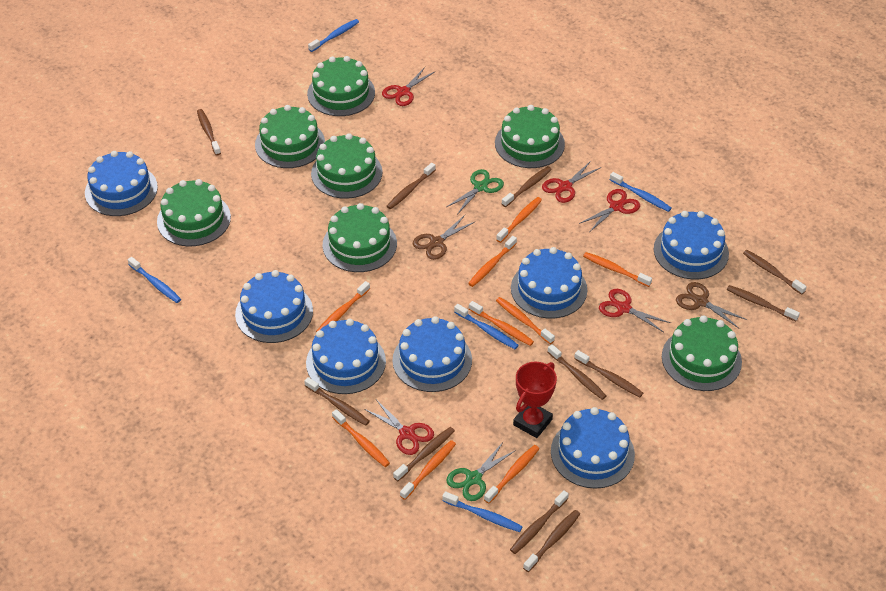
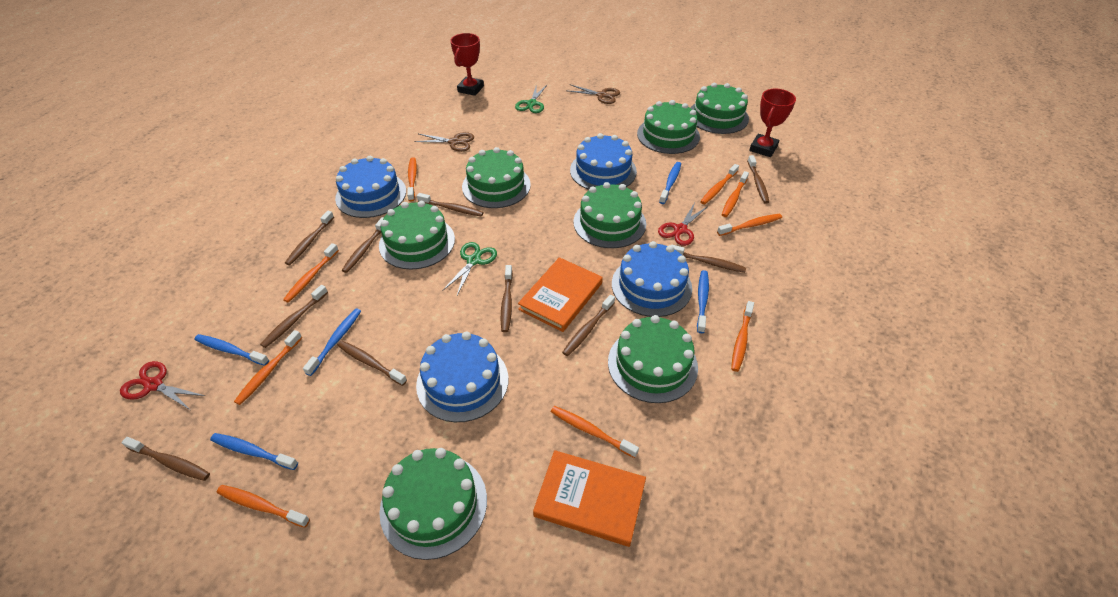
blue cake: [85,151,158,216] [235,270,313,343] [306,319,386,394] [392,316,472,392] [511,247,587,319] [551,407,635,489] [654,211,729,279] = 7 -> [335,156,406,218] [416,332,509,422] [570,133,637,190] [612,241,692,317] = 4
brown toothbrush: [197,109,221,156] [304,377,370,426] [386,163,435,209] [393,427,455,481] [502,166,552,207] [510,490,569,554] [523,510,580,572] [548,344,606,400] [574,350,643,397] [727,285,800,322] [743,250,807,295] = 11 -> [121,437,210,481] [260,285,328,348] [285,211,334,265] [337,341,407,386] [342,217,384,273] [417,193,484,216] [501,265,513,332] [562,295,615,356] [671,245,746,273] [747,155,769,204] = 10
orange book: none = 0 -> [518,257,603,332] [533,450,646,547] = 2
red scissors: [364,399,434,455] [382,67,436,106] [542,161,601,203] [579,189,640,232] [599,289,671,332] = 5 -> [120,361,205,410] [658,203,708,246] = 2
red trophy: [513,362,557,438] = 1 -> [450,33,484,96] [749,89,796,157] = 2

